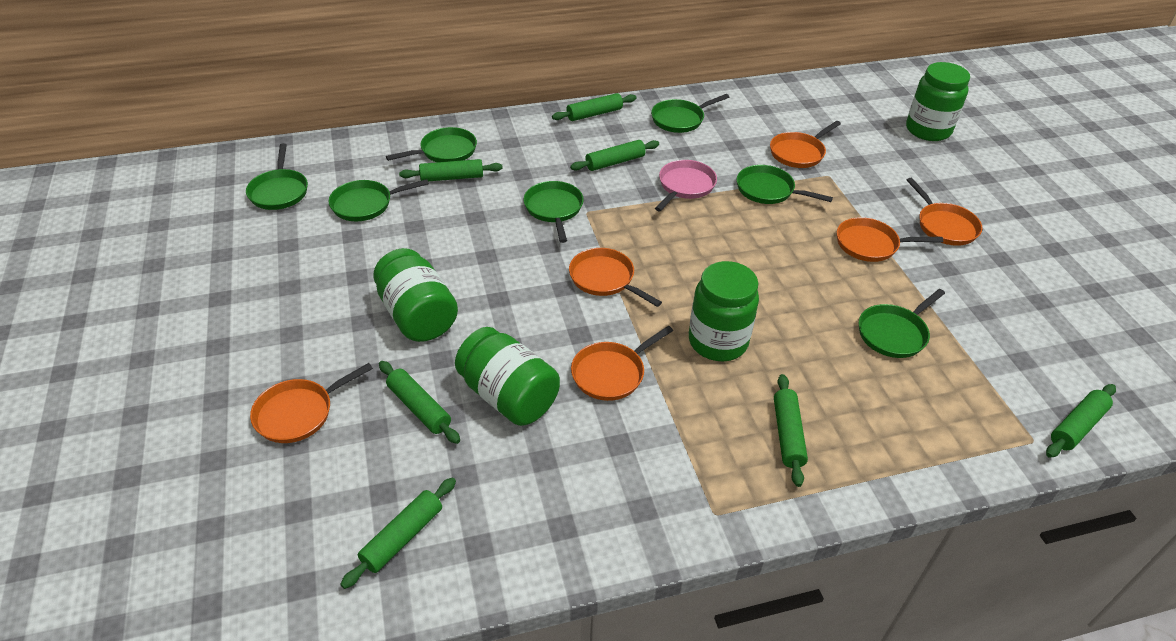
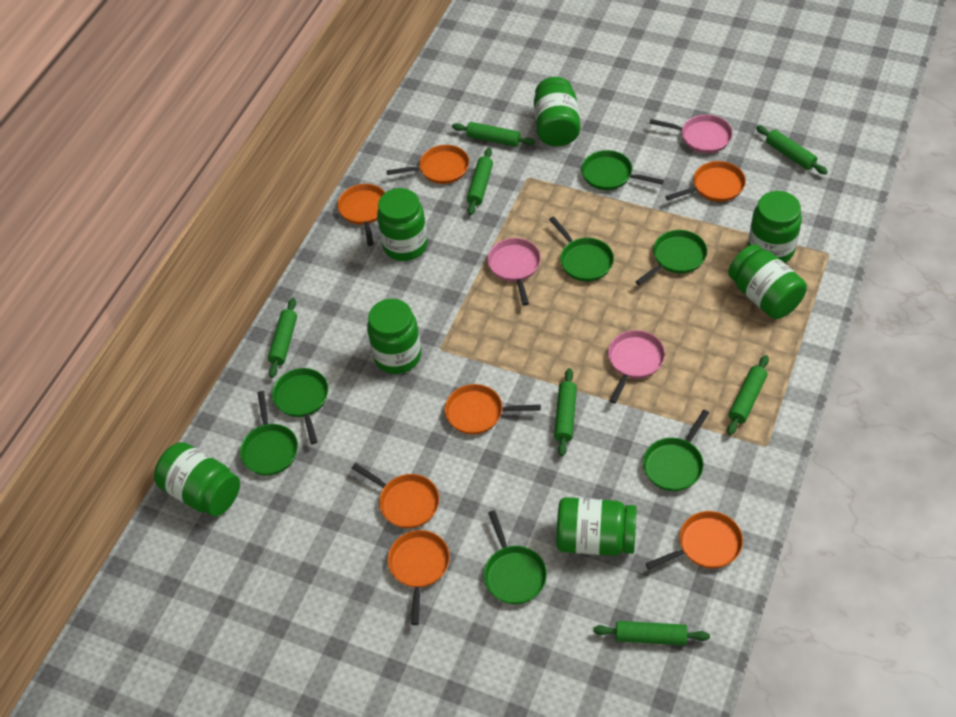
green jar: [373,248,458,342] [455,327,560,426] [689,261,759,361] [906,62,970,141] = 4 -> [154,442,240,516] [367,299,421,374] [377,188,428,261] [534,77,581,146] [556,497,637,556] [728,244,807,319] [748,191,802,263] = 7
orange pan: [250,363,373,443] [569,248,662,307] [571,326,673,401] [770,121,841,168] [837,217,943,262] [907,178,982,246] = 6 -> [337,184,385,246] [352,463,439,529] [387,145,469,184] [388,530,450,625] [445,384,541,435] [645,511,743,569] [665,161,746,202] = 7
pink pan: [655,160,717,211] = 1 -> [487,238,541,306] [608,330,665,404] [649,115,733,153] = 3

